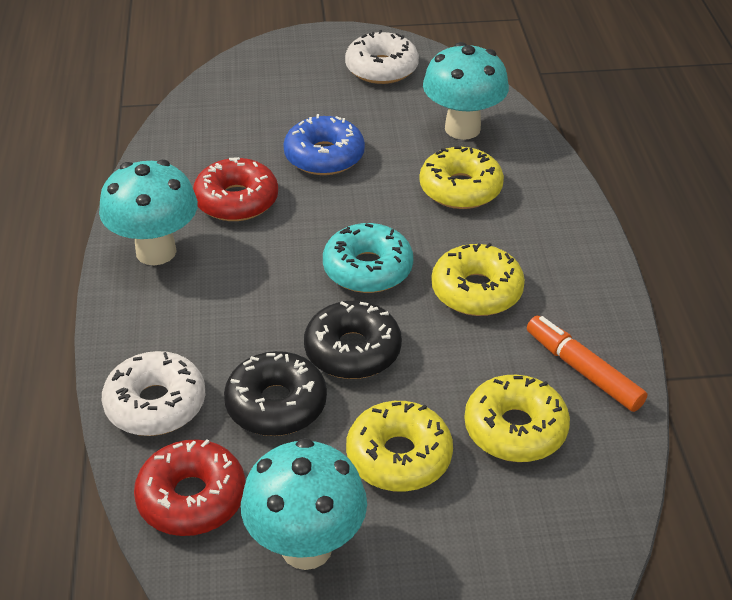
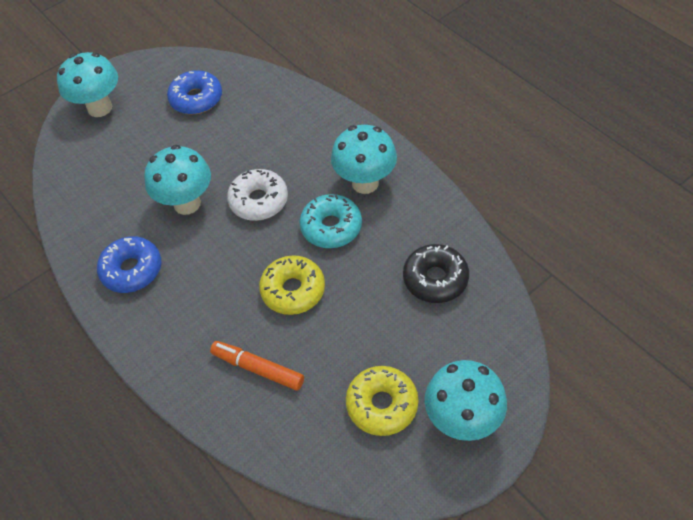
black donut: [224,351,327,436] [304,301,402,379] = 2 -> [403,244,469,303] = 1
blue donut: [283,114,365,175] = 1 -> [97,236,161,293] [167,70,222,114] = 2
red donut: [134,439,246,536] [193,157,278,221] = 2 -> none = 0
turquoise mushroom: [99,160,198,265] [241,438,367,570] [423,42,509,140] = 3 -> [57,52,118,117] [144,145,211,215] [331,125,397,194] [425,360,507,441] = 4
white donut: [102,351,206,436] [345,30,419,84] = 2 -> [227,169,288,221] = 1
yellow donut: [346,401,453,492] [419,146,504,209] [431,243,525,316] [464,375,570,462] = 4 -> [259,255,325,315] [346,366,419,436] = 2

